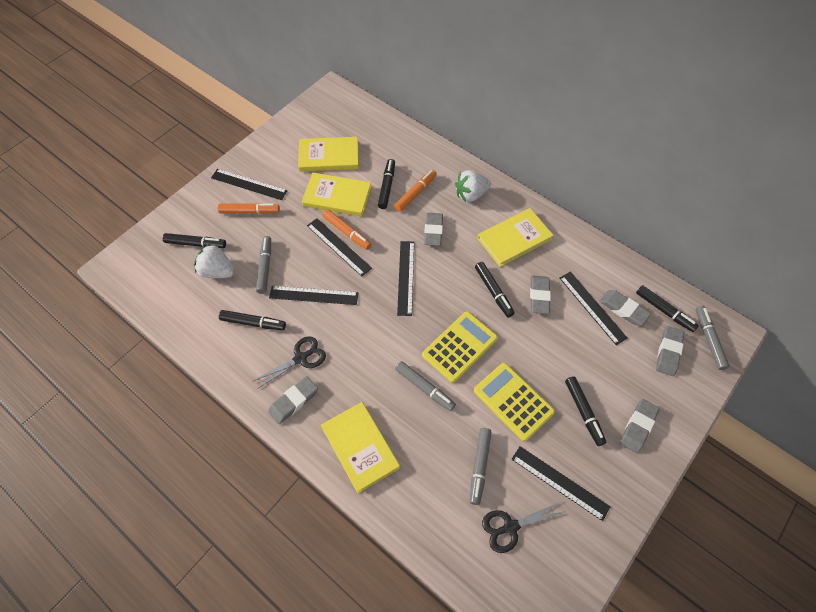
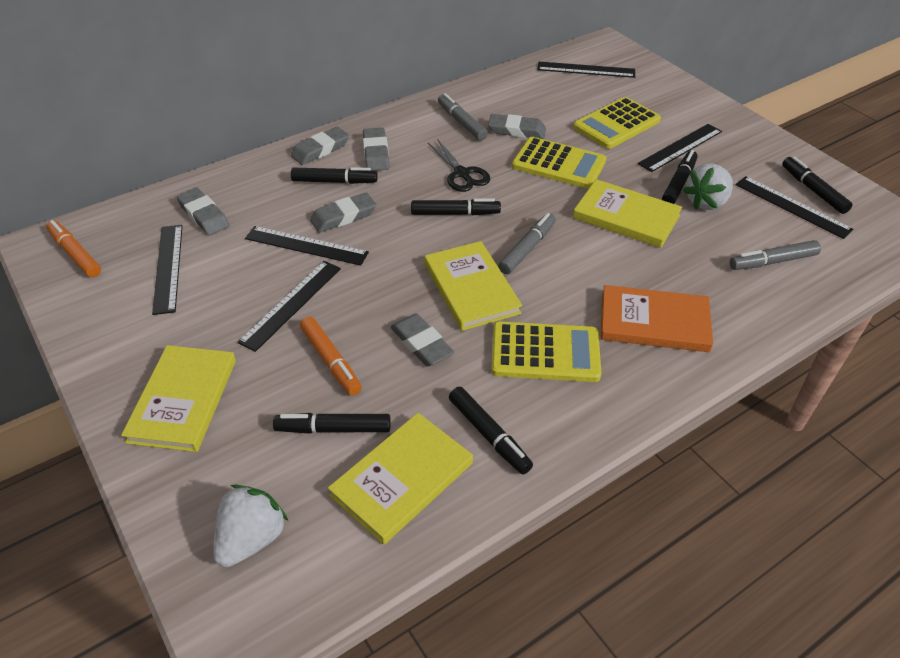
black scissors: [252,336,326,389] [482,501,566,553] = 2 -> [428,139,490,192] = 1
grey marker: [256,236,271,294] [395,361,456,411] [470,428,491,505] [696,306,730,370] = 4 -> [438,93,488,141] [498,213,556,274] [730,240,821,270] = 3
orange book: none = 0 -> [601,285,713,352] = 1
orange marker: [218,203,280,214] [322,209,372,250] [394,169,437,212] = 3 -> [46,220,101,278] [300,317,362,396] = 2
yellow calculator: [422,311,498,383] [474,363,555,441] = 2 -> [491,321,601,382] [512,137,607,189] [573,97,661,149] = 3

